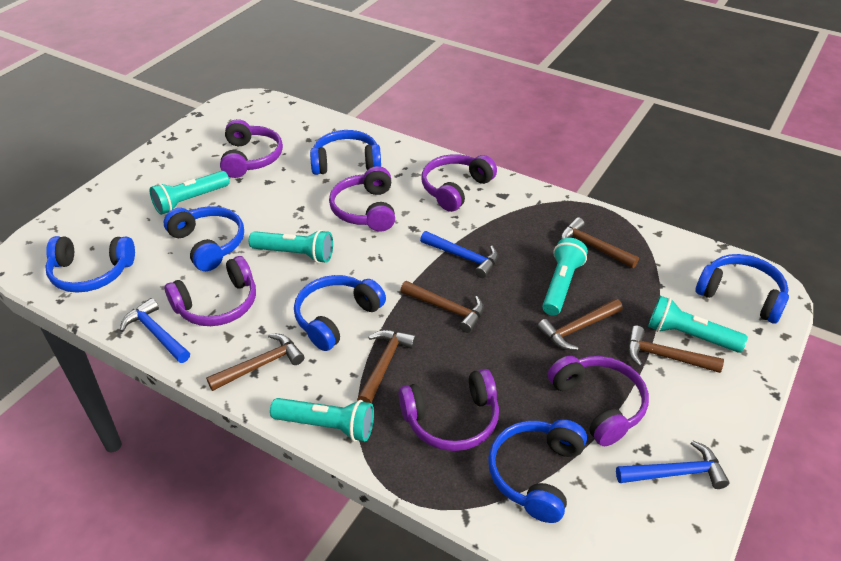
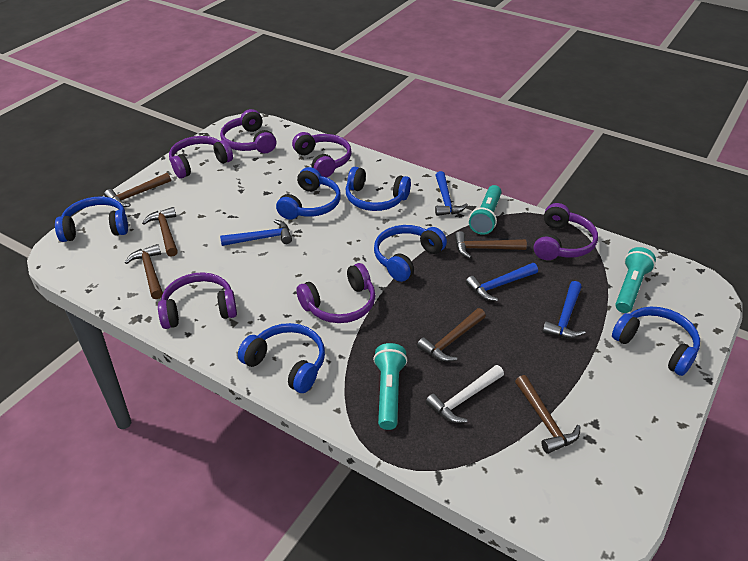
blue hammer: [120,298,190,363] [420,231,498,278] [616,440,729,489] = 3 -> [220,220,292,246] [435,171,468,216] [466,263,538,301] [542,281,585,339] = 4
turquoise flashlight: [150,171,230,215] [249,230,333,263] [270,398,374,442] [542,238,588,316] [648,296,748,353] = 5 -> [373,343,408,430] [469,185,501,235] [615,247,656,313] = 3
white hammer: none = 0 -> [426,365,504,423] = 1

